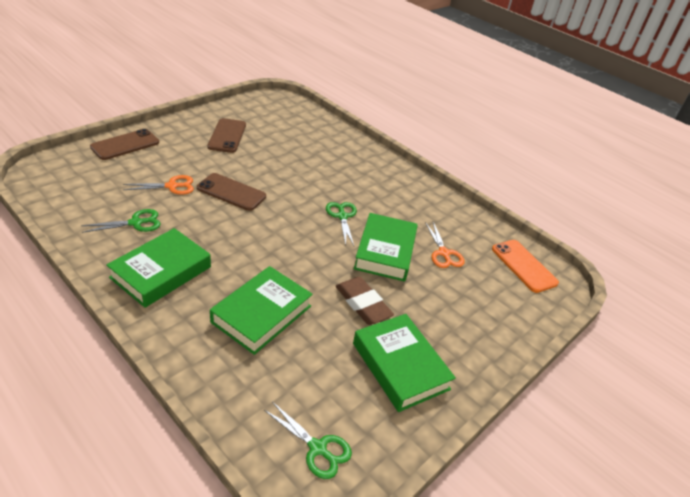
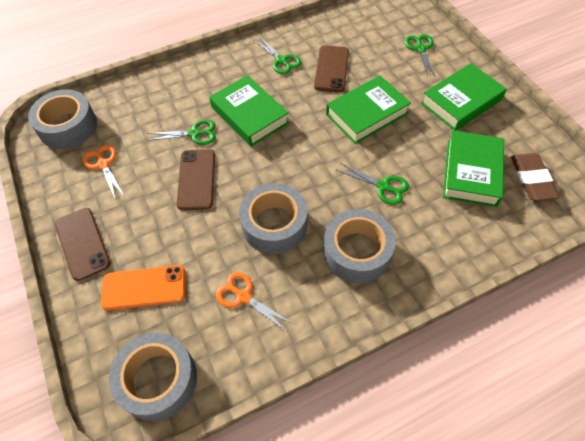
green scissors: [81,209,161,233] [264,402,352,479] [326,202,357,246] = 3 -> [147,120,216,145] [254,36,301,74] [337,163,409,205] [405,34,436,78] = 4
grey tape: none = 0 -> [28,89,97,149] [109,332,197,421] [239,183,307,254] [323,209,396,283] = 4

